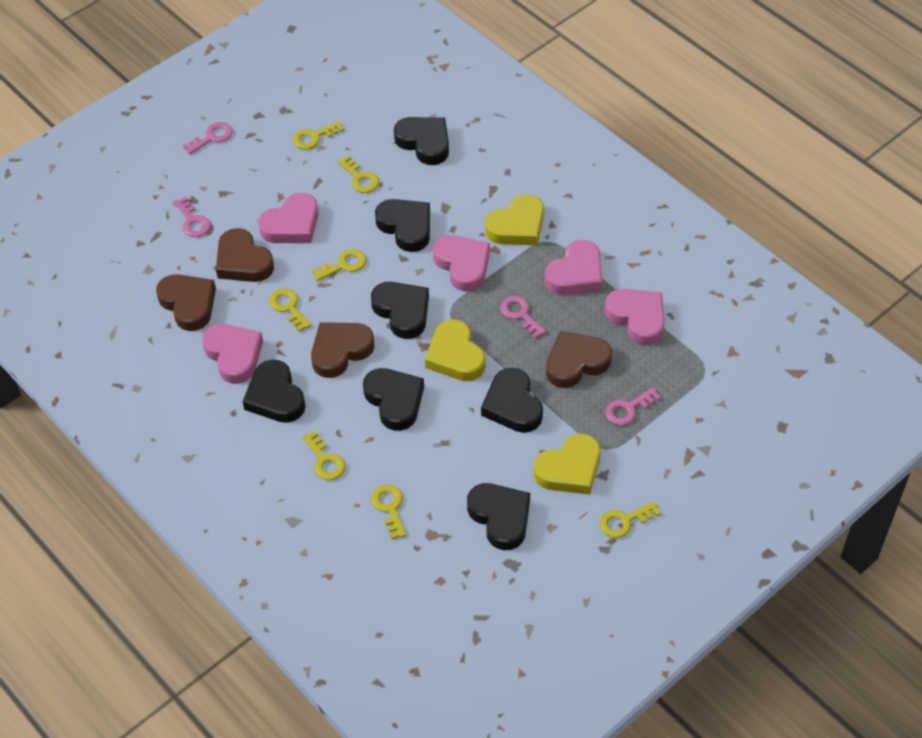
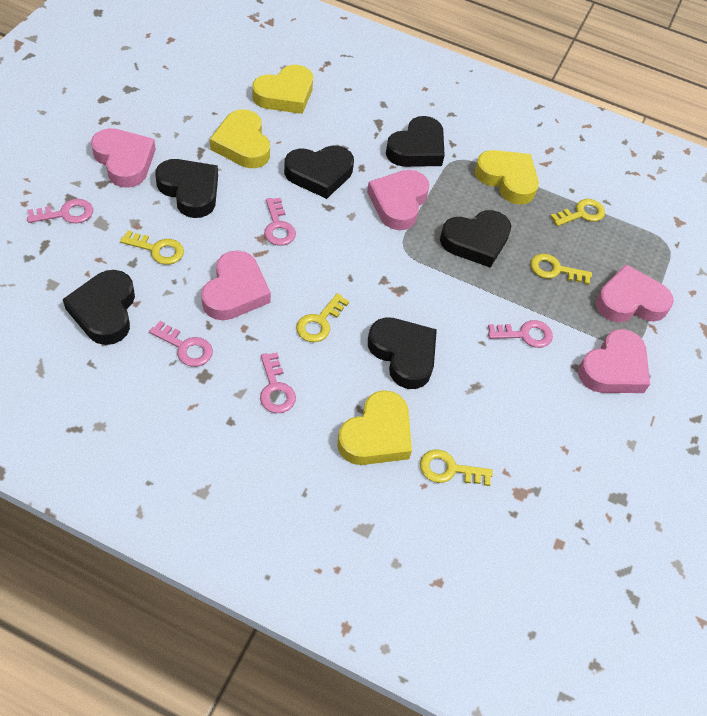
black heart: [243,360,305,423] [363,368,424,431] [371,282,429,339] [375,199,430,252] [394,117,449,165] [467,483,530,550] [481,368,543,433] = 7 -> [63,270,135,345] [155,159,218,218] [284,145,354,199] [368,317,437,389] [386,116,445,167] [440,210,511,268] = 6
brown heart: [156,274,216,331] [216,228,274,282] [311,322,375,378] [546,331,612,388] = 4 -> none = 0
pink key: [174,197,211,237] [183,122,233,154] [500,296,546,339] [605,387,661,425] = 4 -> [27,199,93,223] [149,321,213,367] [260,353,296,413] [264,198,296,246] [488,320,553,348] = 5
yellow heart: [425,319,486,381] [485,194,544,245] [534,434,601,495] = 3 -> [210,109,270,168] [252,65,313,114] [337,390,412,465] [475,150,539,205] = 4
yellow key: [269,289,311,332] [293,121,344,150] [303,431,346,480] [312,249,366,281] [337,156,379,193] [372,485,406,539] [600,502,661,538] = 7 -> [120,230,184,265] [296,293,349,342] [420,449,493,486] [530,253,592,285] [550,199,605,226] = 5

